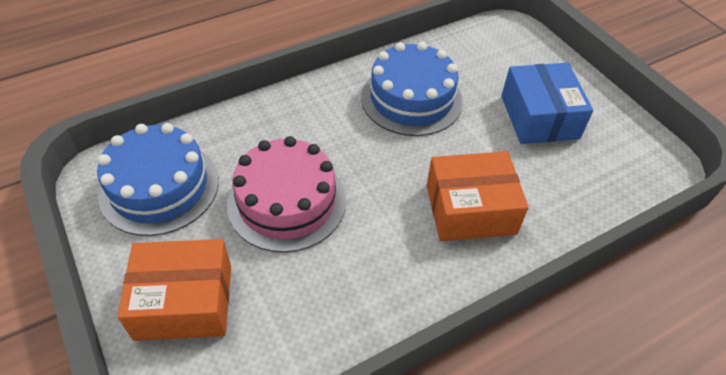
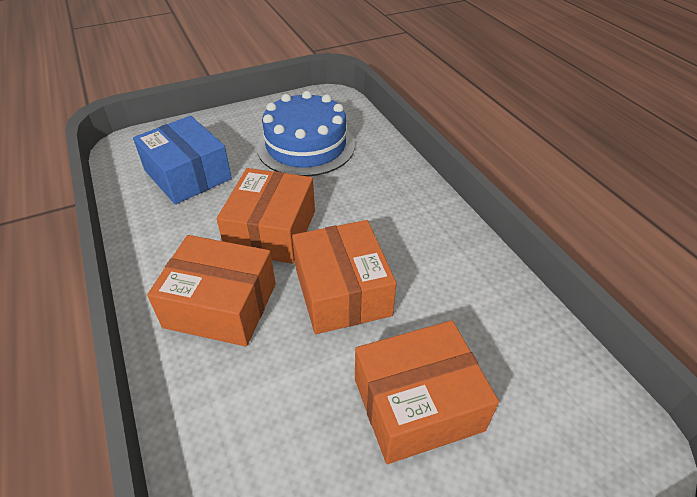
blue cake: [97,123,219,236] [361,42,463,136] = 2 -> [257,91,355,176] = 1
orange box: [117,239,231,341] [427,151,529,241] = 2 -> [147,235,276,347] [217,168,315,264] [292,220,397,334] [355,320,499,464] = 4
pink cake: [227,136,346,253] = 1 -> none = 0

